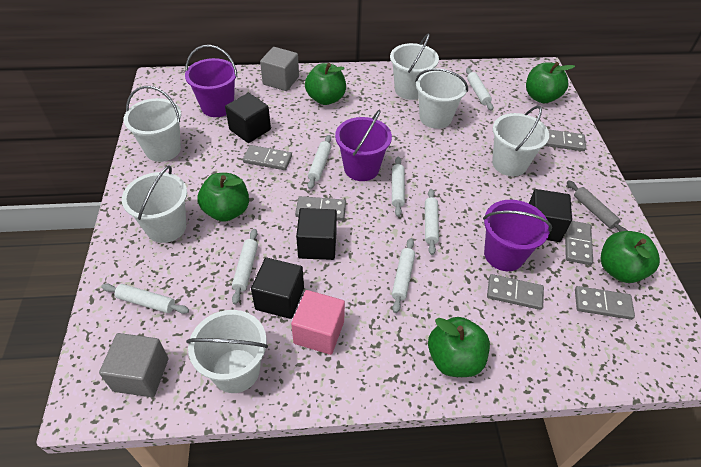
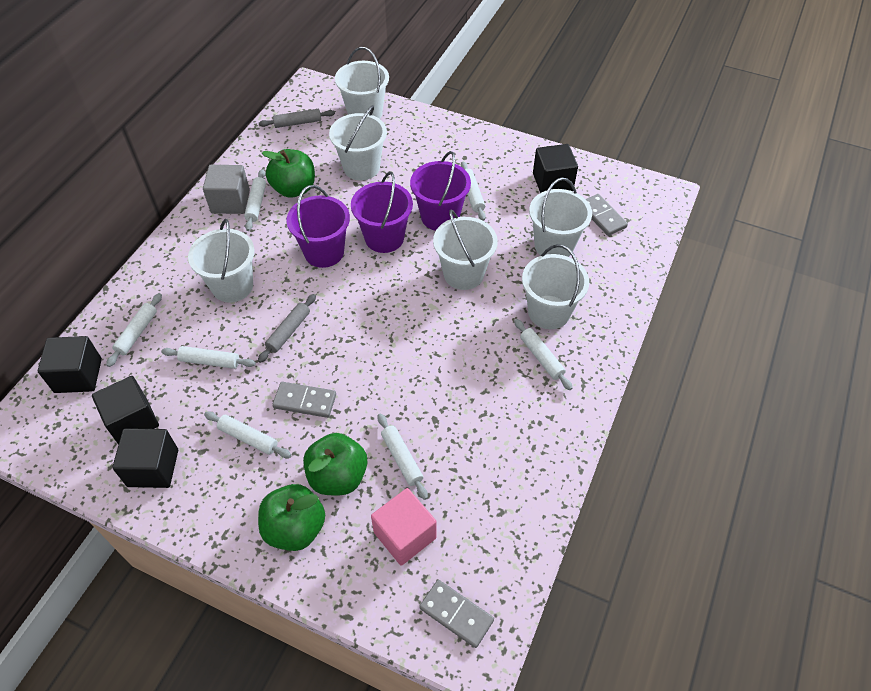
green apple: [197,173,249,222] [305,63,346,105] [428,317,490,377] [526,62,575,103] [600,231,660,283] = 5 -> [258,484,325,551] [262,149,315,198] [303,433,368,495] = 3
grey cube: [99,333,169,397] [260,47,299,91] = 2 -> [203,165,250,214] = 1
grey domino: [243,145,292,170] [295,196,346,221] [487,274,544,310] [545,129,586,151] [565,221,593,265] [575,286,635,320] = 6 -> [272,382,336,418] [419,580,494,648] [586,194,628,236] = 3
grey rolling pin: [567,180,628,232] = 1 -> [258,294,316,363] [259,109,335,128] = 2

